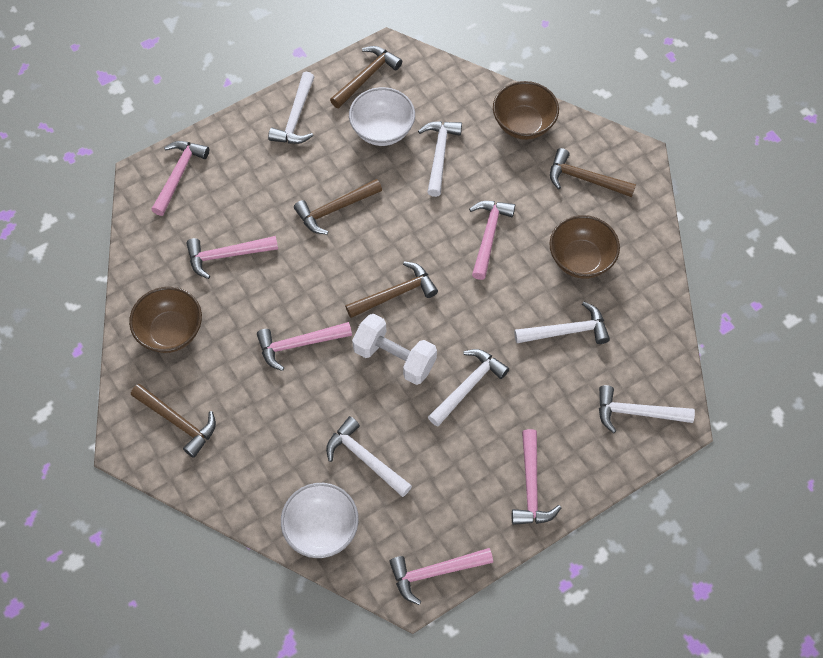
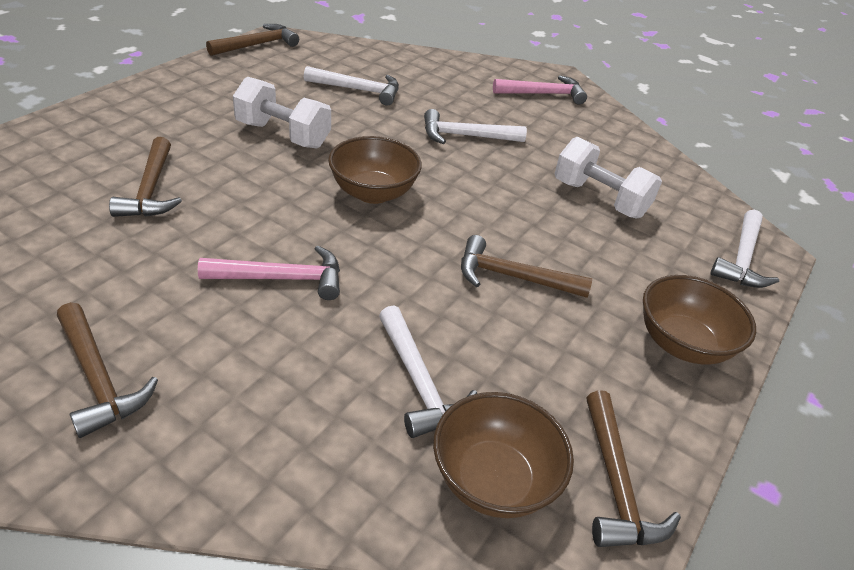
pink hammer: [151,141,209,216] [186,236,278,279] [257,322,352,371] [389,548,493,605] [469,201,515,280] [512,429,561,525] = 6 -> [198,246,340,300] [493,75,587,104] = 2
white bowl: [281,483,359,558] [349,87,415,146] = 2 -> none = 0
white dumbbell: [352,314,437,385] = 1 -> [233,77,331,148] [554,137,662,219] = 2
white hammer: [268,72,314,144] [326,416,412,497] [418,121,462,197] [428,349,509,427] [514,302,610,344] [599,385,695,433] = 6 -> [304,66,399,106] [379,305,477,438] [424,109,527,144] [710,210,779,288] = 4

